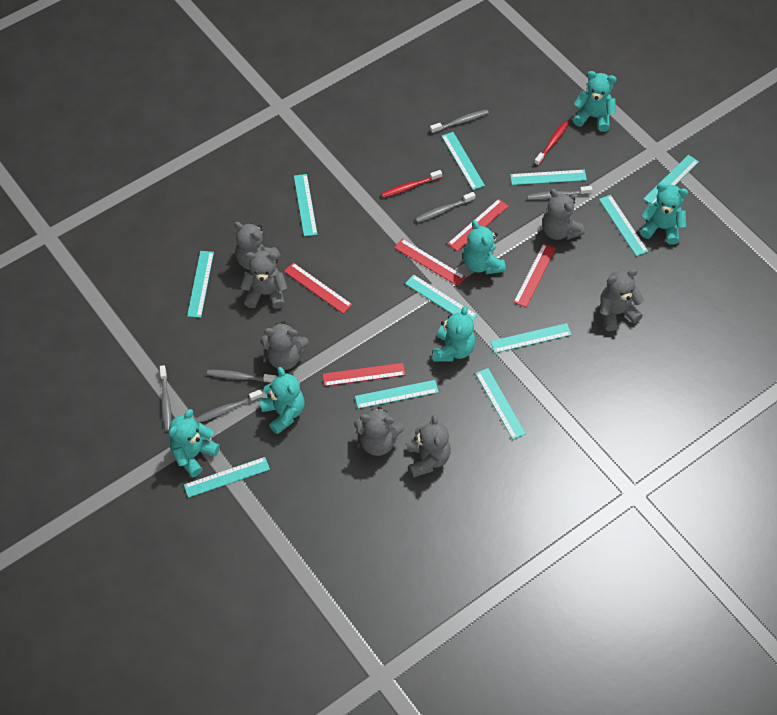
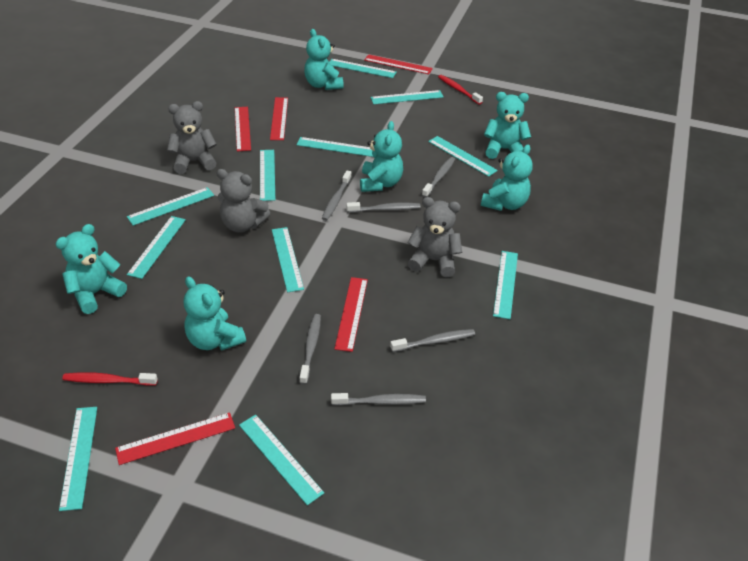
grey teddy bear: [234,222,281,270] [240,251,287,309] [260,321,309,370] [354,407,404,456] [407,414,451,478] [542,189,585,240] [600,269,644,331] = 7 -> [167,101,217,174] [216,169,270,233] [407,197,462,277] = 3

